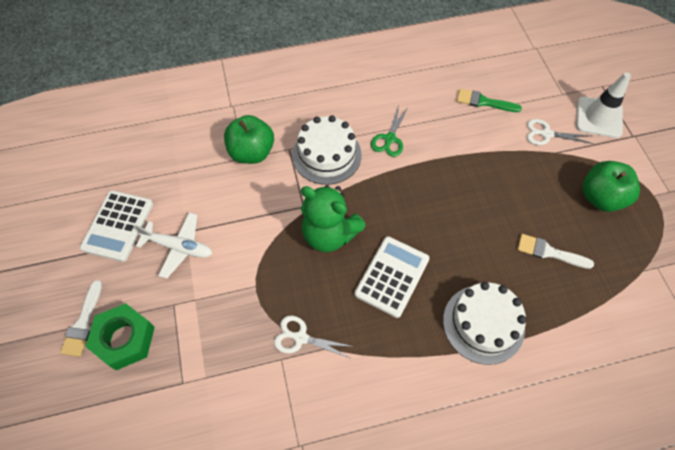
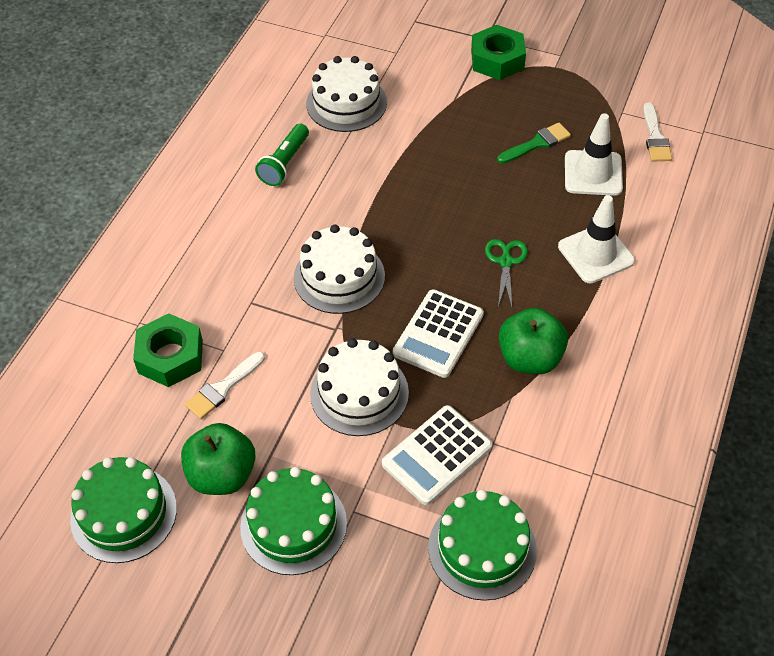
green cake: none = 0 -> [70,457,177,563] [240,467,347,575] [428,490,537,601] = 3
green flashlight: none = 0 -> [255,124,309,186] = 1
green nut: [85,303,155,370] = 1 -> [133,313,203,387] [471,25,526,80] = 2
green teddy bear: [301,185,366,252] = 1 -> none = 0
white cake: [292,115,362,185] [443,282,526,365] = 2 -> [294,224,385,314] [306,56,387,132] [310,338,409,436] = 3
white plane: [134,213,212,279] = 1 -> none = 0
white scissors: [274,316,354,358] [527,119,593,145] = 2 -> none = 0
white traffic cone: [576,72,631,138] = 1 -> [558,195,635,284] [565,113,623,196] = 2

